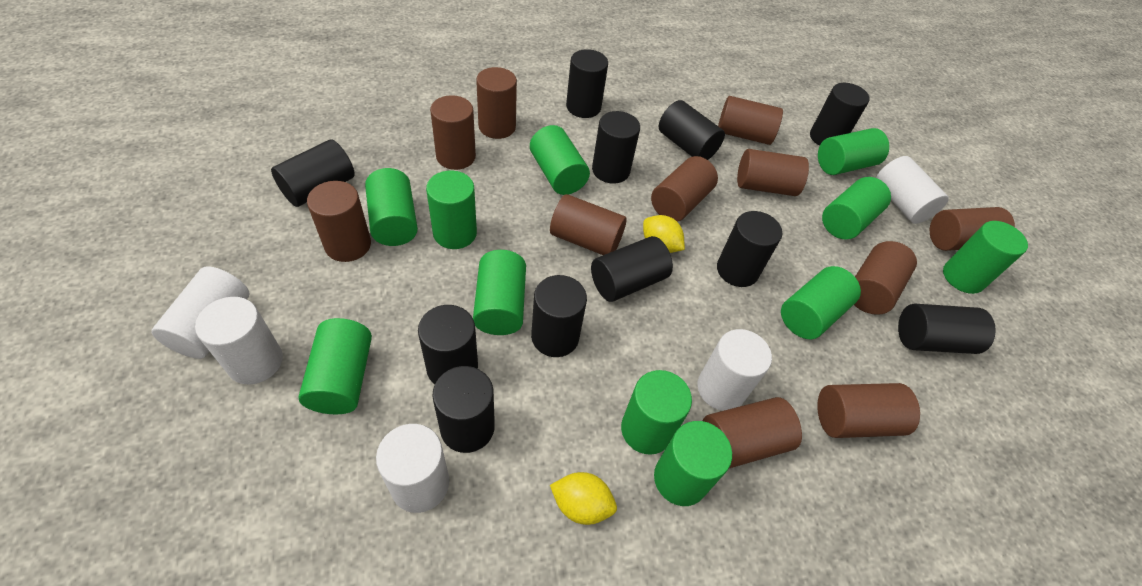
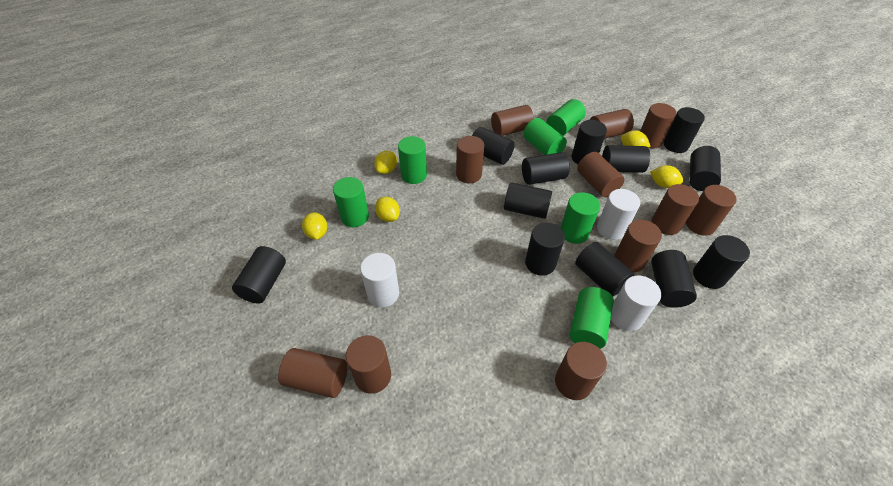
black cylinder: [271,139,355,207] [418,305,478,384] [432,366,495,453] [531,275,587,357] [566,49,608,118] [591,236,673,302] [592,111,640,184] [659,100,725,160] [717,211,782,287] [810,83,870,146] [898,303,996,354] = 11 -> [232,246,286,304] [472,127,515,165] [504,182,552,219] [522,152,569,185] [525,223,565,276] [572,120,607,164] [575,242,634,296] [602,145,650,173] [651,250,697,308] [663,107,705,153] [690,146,721,191] [693,235,750,289] = 12
green cylinder: [298,318,372,414] [365,168,418,246] [426,170,477,249] [473,250,526,335] [530,125,590,195] [621,370,692,455] [654,421,732,506] [781,266,861,339] [818,128,889,175] [822,177,891,240] [943,221,1028,294] = 11 -> [333,177,369,227] [398,136,427,184] [523,118,567,155] [546,99,586,136] [560,192,600,244] [570,287,614,349] = 6
white cylinder: [151,266,250,359] [195,297,283,384] [376,424,449,513] [697,329,772,411] [876,156,949,224] = 5 -> [360,253,399,307] [597,189,640,240] [611,276,661,331] = 3
yellow lemon: [550,472,617,525] [643,215,685,253] = 2 -> [302,212,327,240] [374,151,397,174] [375,197,400,222] [621,130,651,148] [650,165,683,188] = 5

